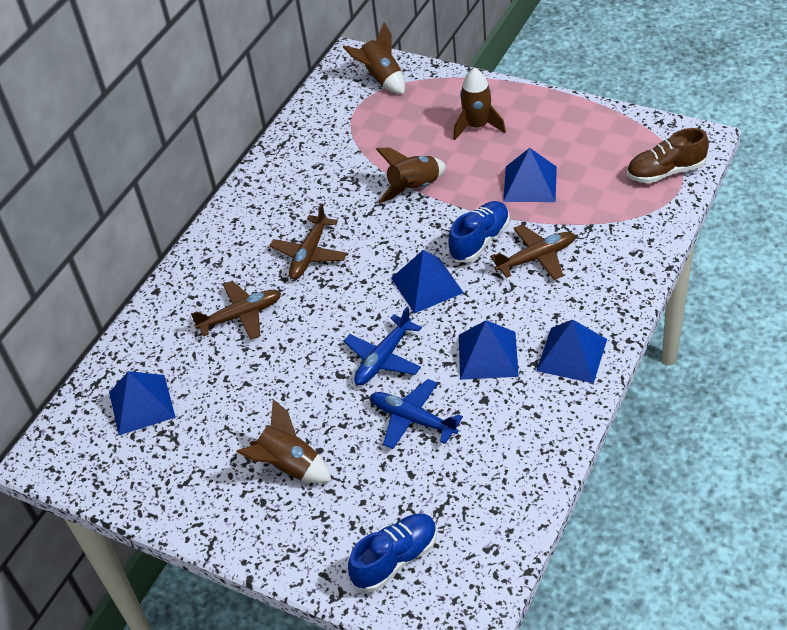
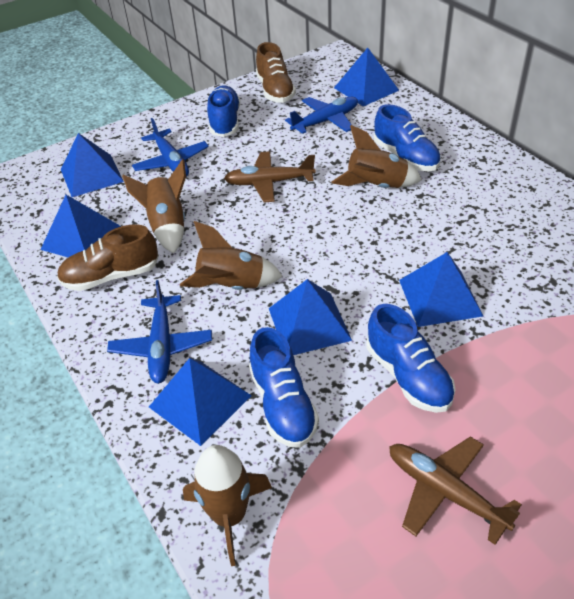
blue plane: [344,306,422,385] [370,379,463,449] = 2 -> [107,280,212,383] [132,118,209,177] [285,97,358,134] = 3
blue pyramid: [109,371,176,435] [391,250,464,314] [459,320,519,380] [503,148,557,202] [536,320,607,383] = 5 -> [40,195,121,258] [61,133,124,197] [149,358,252,446] [269,279,352,355] [334,48,399,106] [399,252,483,327] = 6
blue shoe: [348,513,437,592] [448,201,510,263] = 2 -> [207,85,240,137] [249,327,319,448] [367,304,455,413] [374,104,441,171] = 4
brown plane: [191,281,281,340] [270,204,347,279] [490,224,575,280] = 3 -> [224,151,316,202] [389,436,522,545] = 2
brown shoe: [627,128,709,183] = 1 -> [57,224,159,291] [256,42,296,103] = 2

